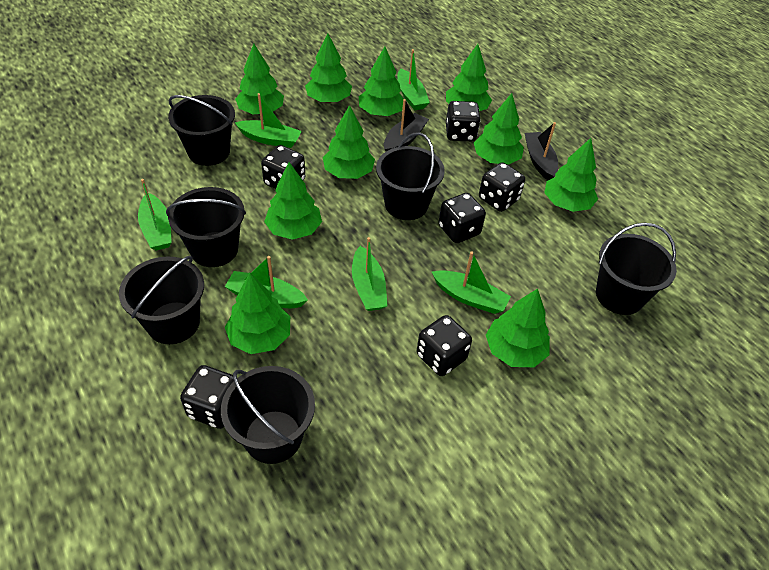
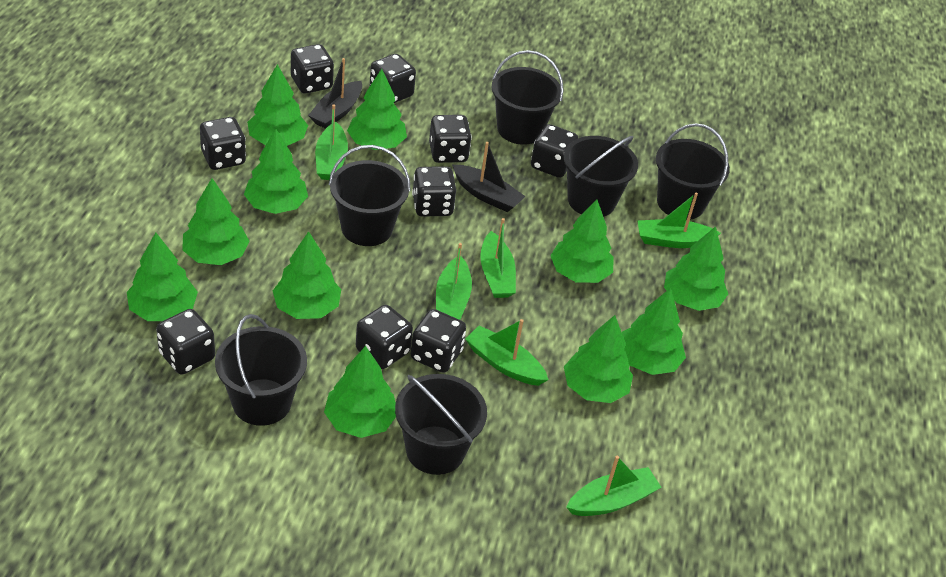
black dice: [180,365,234,429] [261,145,305,189] [417,315,472,376] [438,193,486,243] [446,101,481,141] [479,162,525,212] = 6 -> [156,309,215,375] [200,117,246,170] [291,44,334,93] [356,305,413,369] [370,54,416,103] [411,309,466,373] [412,166,456,217] [429,115,472,163] [531,124,578,178] = 9
green tree: [225,273,290,354] [235,44,284,114] [264,162,322,240] [305,33,352,103] [323,105,375,179] [359,47,404,116] [446,44,492,111] [474,93,524,165] [486,289,550,367] [544,138,598,212] = 10 -> [127,233,198,321] [182,178,250,265] [244,129,308,214] [247,64,308,146] [273,231,341,319] [324,346,396,438] [347,69,407,150] [550,200,614,283] [564,315,633,403] [622,288,686,375] [664,226,728,311] = 11

